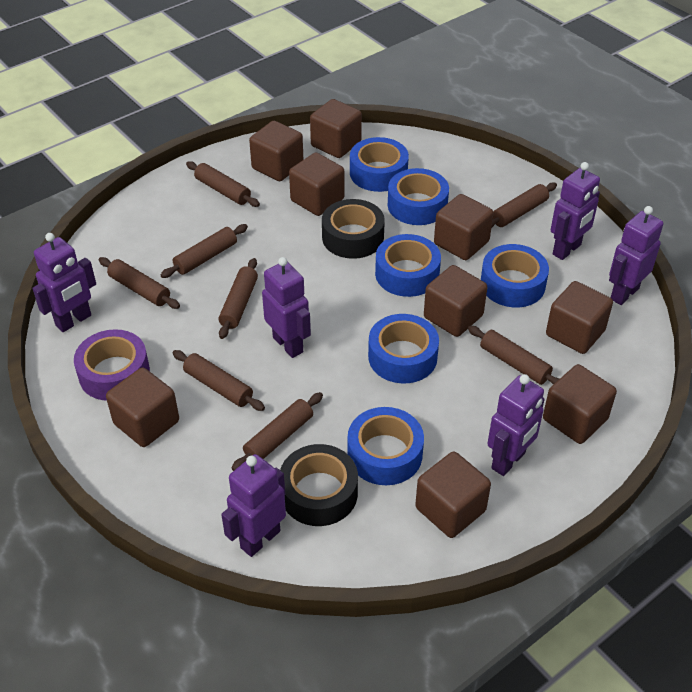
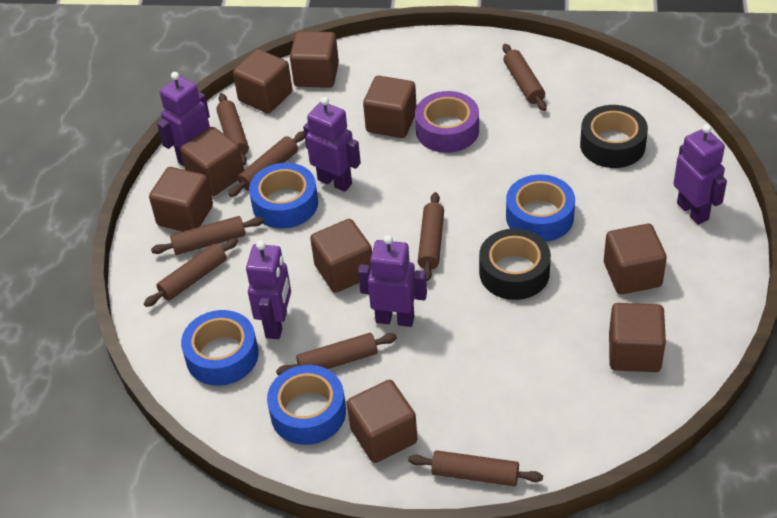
blue tape: [348,407,424,485] [350,137,409,192] [368,314,439,383] [375,234,441,297] [388,168,449,225] [481,244,549,307] = 6 -> [181,310,259,386] [249,163,318,228] [267,365,346,445] [506,175,575,242] = 4
purple robot: [32,233,96,332] [221,454,286,557] [262,257,311,358] [487,374,545,476] [551,162,600,260] [609,206,664,305] = 6 -> [157,72,210,166] [246,240,291,339] [303,97,361,192] [358,235,427,327] [674,124,727,225] = 5

